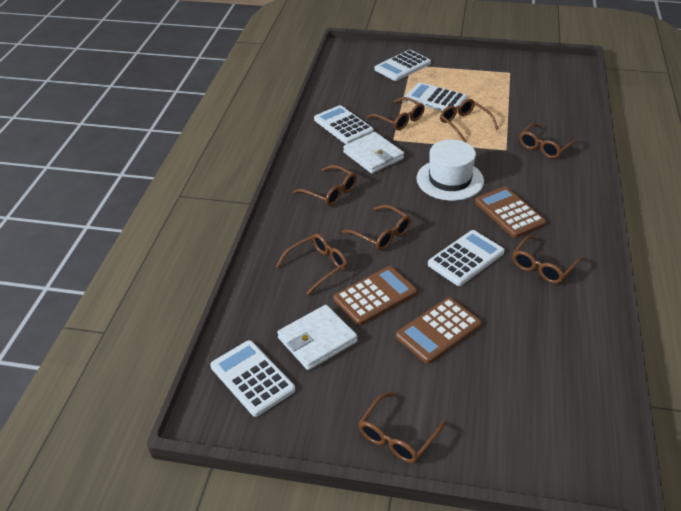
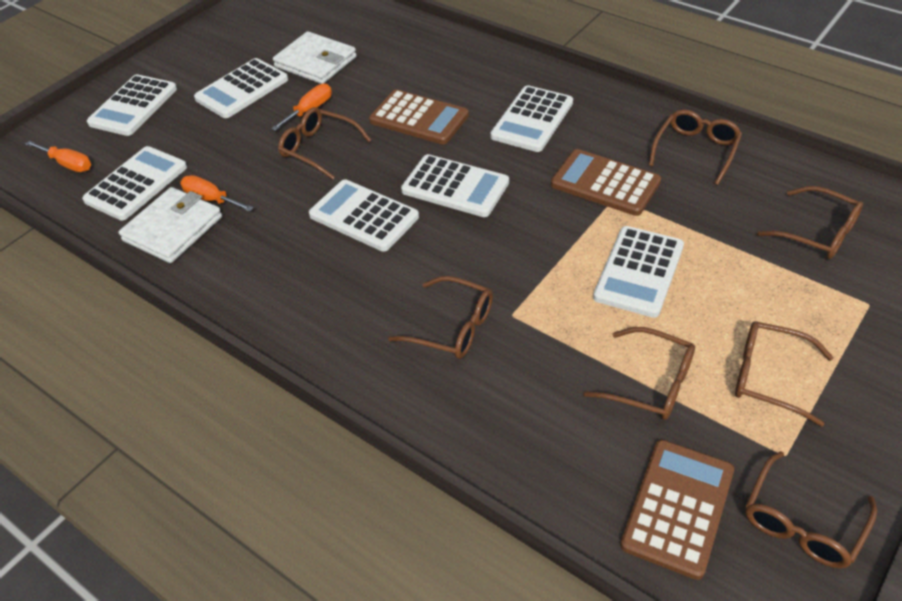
brown glasses: [276,234,348,295] [293,165,357,206] [342,205,411,250] [359,392,447,463] [367,97,425,130] [440,99,498,142] [512,235,583,284] [519,123,579,159] = 8 -> [278,107,371,180] [388,276,493,359] [583,327,695,420] [648,110,742,185] [735,321,834,427] [745,451,877,568] [757,186,863,259] = 7
orange screwdriver: none = 0 -> [26,141,91,172] [180,175,254,212] [271,84,332,131] = 3
white calculator: [210,340,295,417] [314,105,374,144] [375,50,431,81] [405,82,467,111] [428,230,505,286] = 5 -> [82,146,187,221] [87,74,177,136] [194,58,288,118] [309,179,419,251] [401,154,509,217] [490,85,573,152] [593,226,684,318] = 7
white hat: [417,140,484,201] = 1 -> none = 0

